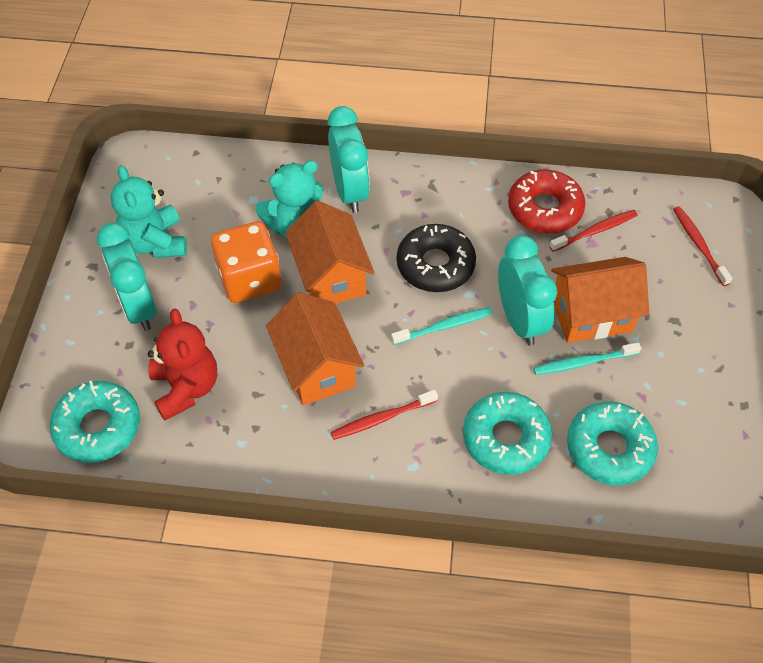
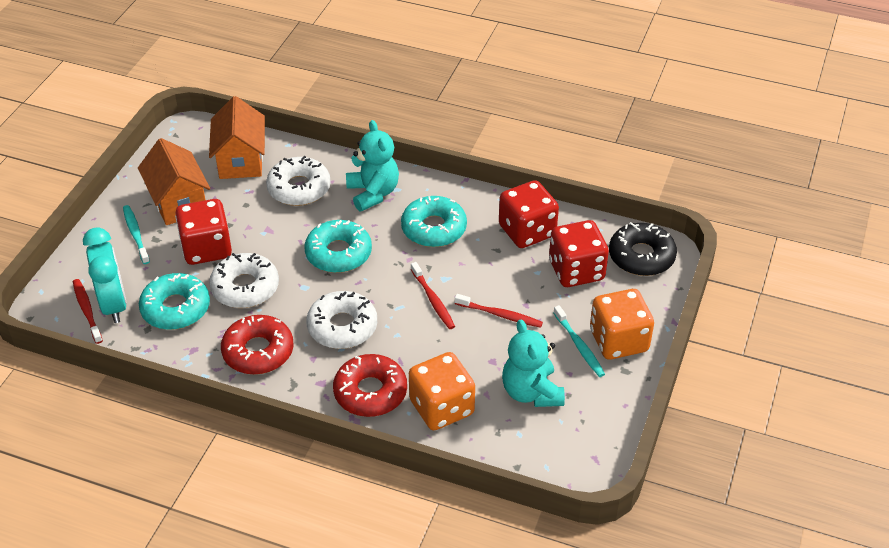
orange dice: [211,221,282,303] = 1 -> [409,352,475,430] [590,289,654,360] = 2
orange house: [266,292,364,405] [285,201,375,304] [551,257,649,343] = 3 -> [138,138,210,225] [209,96,265,179] = 2
red dice: none = 0 -> [175,199,232,265] [499,180,559,248] [549,220,609,287] = 3
red donut: [508,169,585,234] = 1 -> [221,315,293,375] [333,354,407,417] = 2
red teddy bear: [148,308,217,421] = 1 -> none = 0
turquoise clock: [97,223,157,331] [328,106,370,213] [498,235,557,346] = 3 -> [83,227,127,323] = 1
white donut: none = 0 -> [209,253,279,308] [266,156,331,206] [306,291,377,349] = 3

